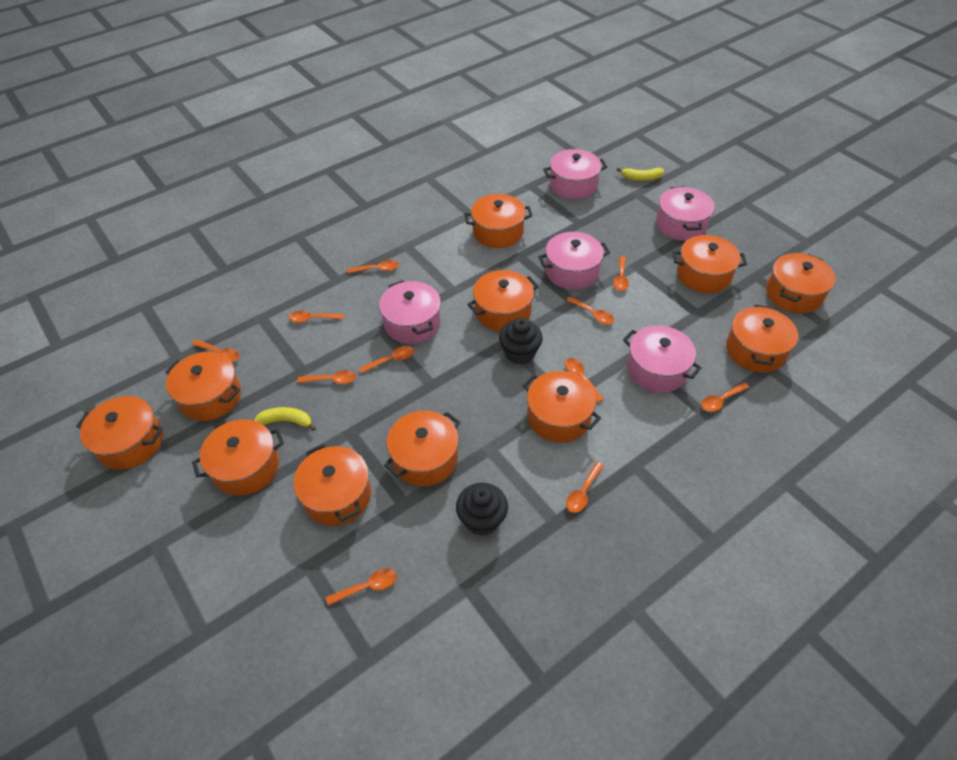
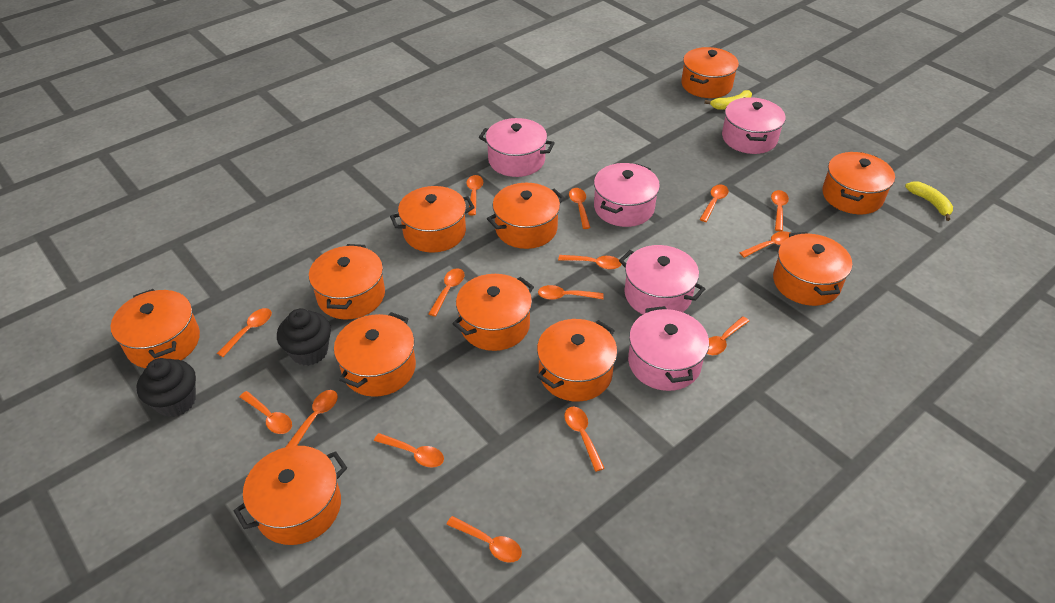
orange spoon: [192,339,239,362] [289,310,344,323] [297,370,356,384] [326,569,397,606] [347,260,399,274] [359,346,414,373] [565,358,604,403] [566,297,614,324] [566,462,604,513] [613,256,629,291] [701,382,750,412] = 11 -> [217,308,272,357] [240,391,292,434] [286,390,338,447] [374,433,444,468] [428,268,465,317] [446,516,522,563] [466,175,483,215] [538,285,604,300] [558,255,621,270] [564,407,605,472] [569,188,591,229] [699,184,729,222] [707,316,749,355] [739,231,790,258] [771,190,789,231] = 15

